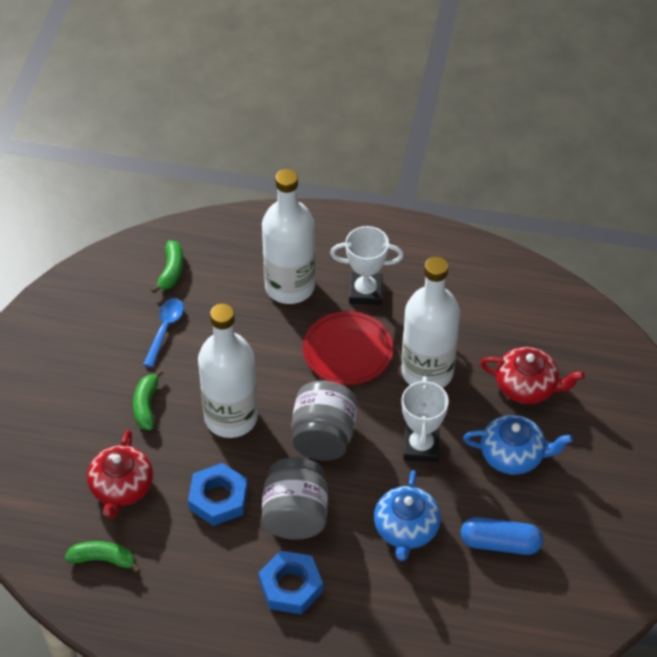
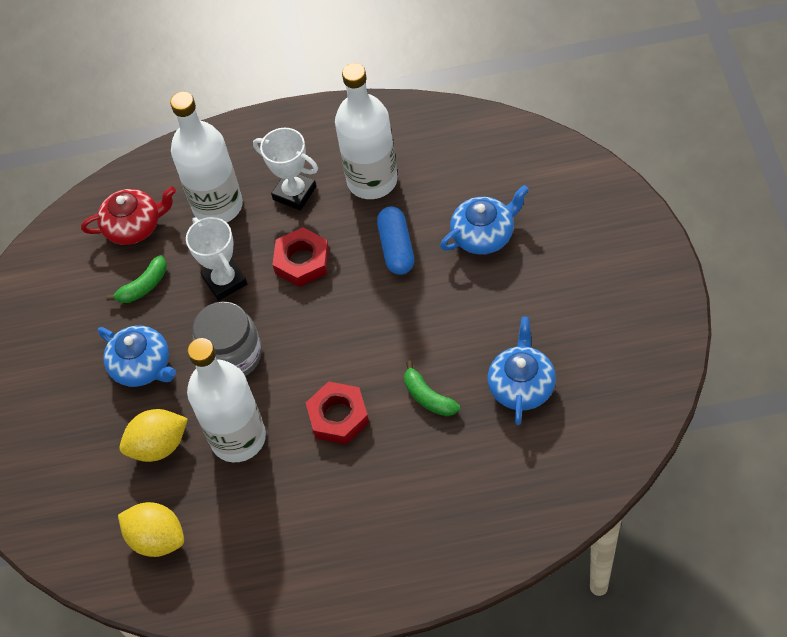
blue nut: [188,463,248,526] [258,551,323,615] = 2 -> none = 0
blue spoon: [143,298,184,367] = 1 -> none = 0
blue teapot: [374,470,441,561] [463,415,573,475] = 2 -> [98,325,176,387] [440,185,529,254] [488,317,556,425] = 3
green banana: [65,541,140,573] [133,369,163,430] [151,240,183,293] = 3 -> [106,255,167,303] [404,361,460,416] = 2
grey jar: [262,457,328,540] [291,381,357,460] = 2 -> [193,301,262,376] = 1
red nut: none = 0 -> [272,227,329,287] [306,381,369,445] = 2
red plate: [303,311,393,385] = 1 -> none = 0
red teapot: [87,430,153,518] [480,347,585,404] = 2 -> [81,186,176,245] = 1
yellow lemon: none = 0 -> [118,502,184,557] [119,409,188,462] = 2

